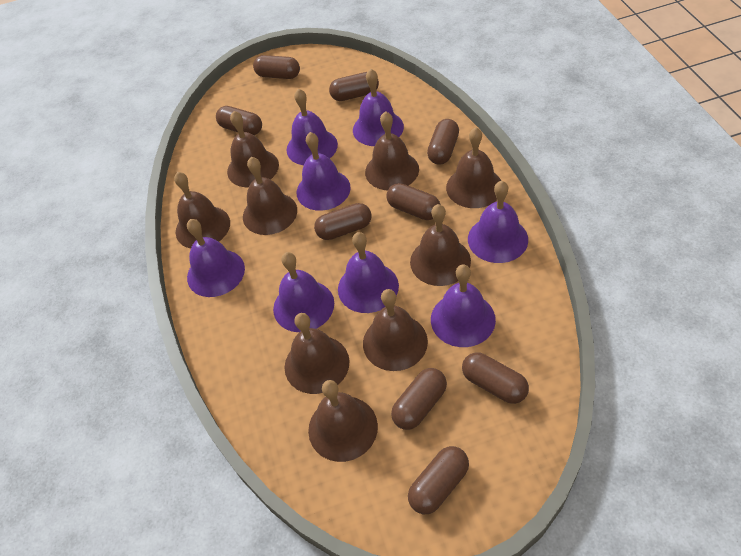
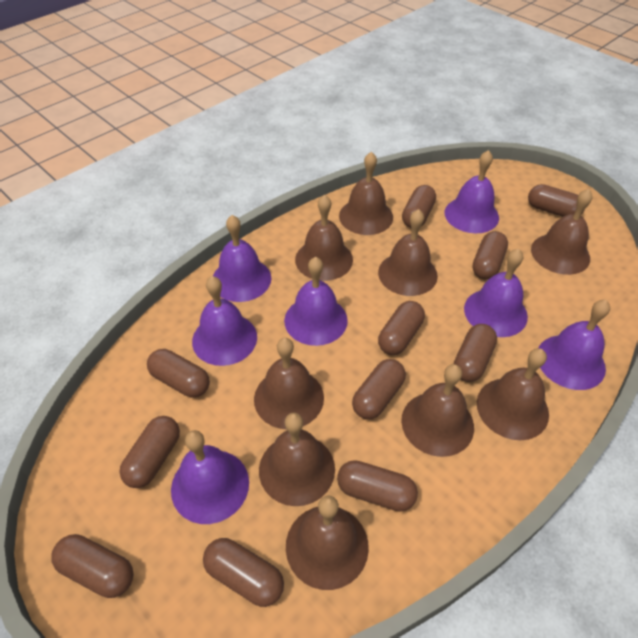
brown capsule: [216,106,262,135] [253,55,300,79] [314,203,372,240] [329,72,379,101] [386,183,441,220] [391,368,447,430] [408,446,469,514] [427,119,459,164] [462,352,529,404] = 9 -> [51,534,133,598] [120,416,180,488] [147,349,210,398] [203,538,284,607] [337,460,418,511] [352,359,406,419] [378,301,425,355] [402,185,436,228] [454,324,497,382] [472,231,508,280] [528,184,584,217] = 11
purple bell: [187,219,245,297] [273,252,334,332] [287,89,338,165] [297,132,351,211] [338,232,399,313] [353,69,404,146] [431,264,496,347] [468,181,528,263] = 8 -> [171,430,249,524] [192,276,257,366] [213,215,271,302] [284,257,348,346] [445,150,499,233] [464,249,528,337] [538,300,610,390] = 7

